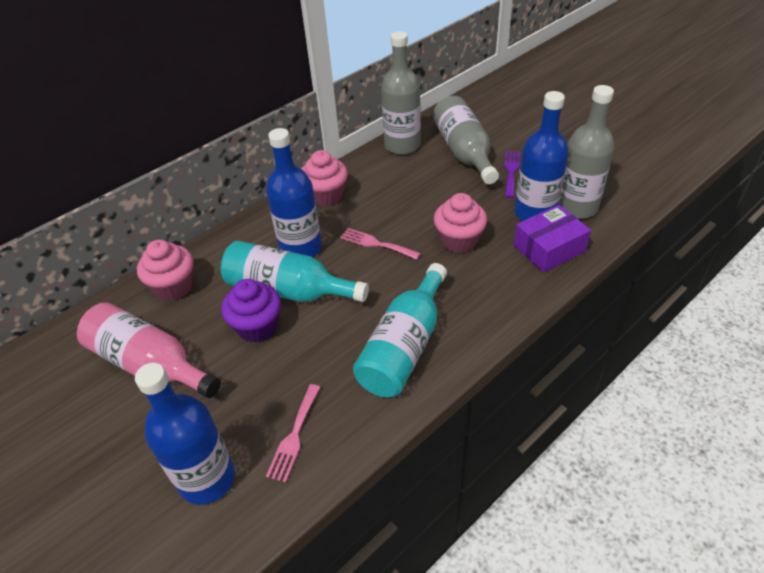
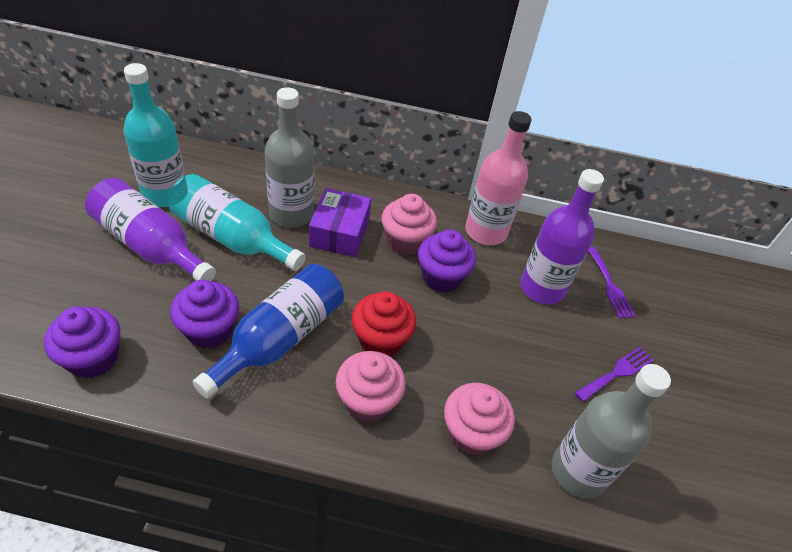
blue bottle: [135,363,235,505] [266,128,322,257] [514,91,569,221] = 3 -> [192,264,344,399] = 1
grey bottle: [381,31,421,155] [433,96,499,184] [558,85,615,219] = 3 -> [265,87,314,228] [552,364,671,499] = 2
pink fork: [266,384,320,482] [340,228,421,260] = 2 -> none = 0
purple bottle: none = 0 -> [85,178,216,281] [520,169,604,305] = 2
purple cupcake: [221,279,281,342] = 1 -> [44,307,120,378] [170,280,239,349] [418,229,476,292] = 3
purple fork: [504,150,520,198] = 1 -> [575,347,654,402] [588,247,636,319] = 2
red cupcake: none = 0 -> [352,291,416,356] = 1

